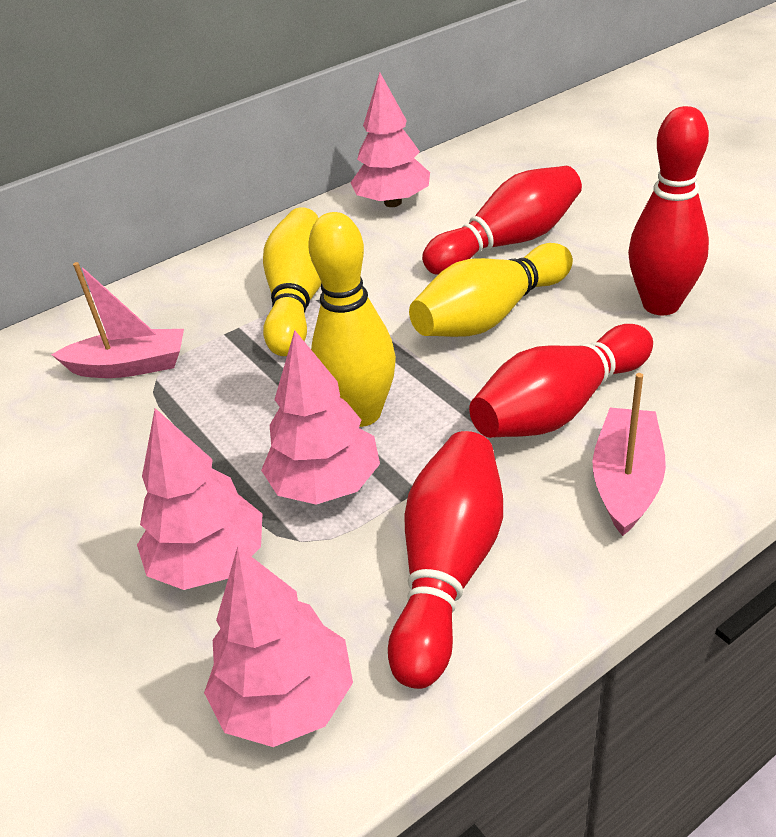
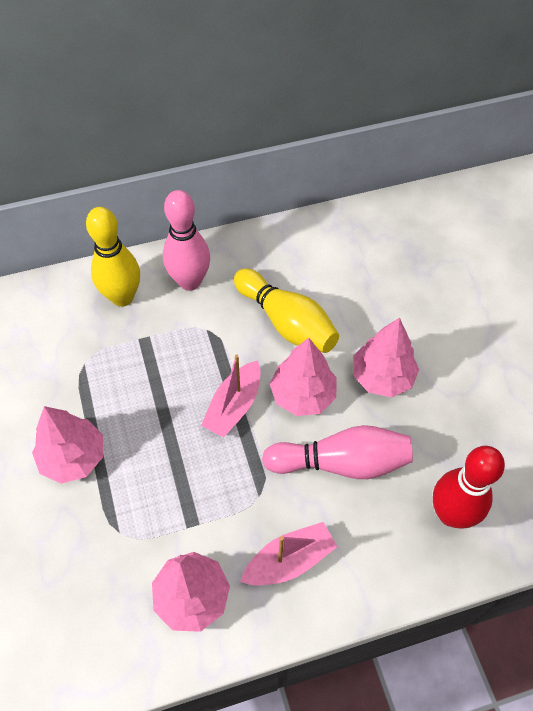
pink bowling pin: none = 0 -> [163,190,210,291] [262,425,413,479] = 2
red bowling pin: [388,431,503,689] [422,166,582,275] [469,324,653,438] [628,106,709,315] = 4 -> [433,446,505,529] = 1
yellow bowling pin: [263,207,322,356] [308,212,396,427] [409,243,573,337] = 3 -> [86,207,140,306] [234,269,339,353] = 2

